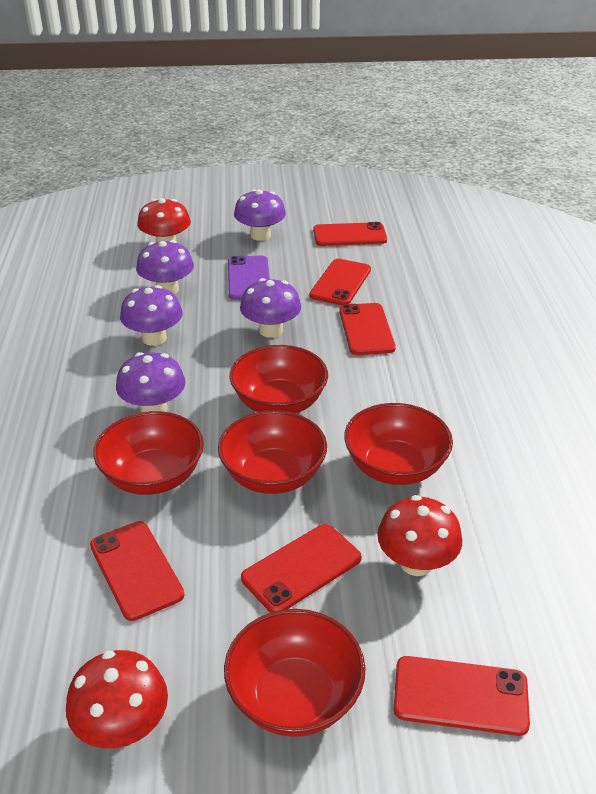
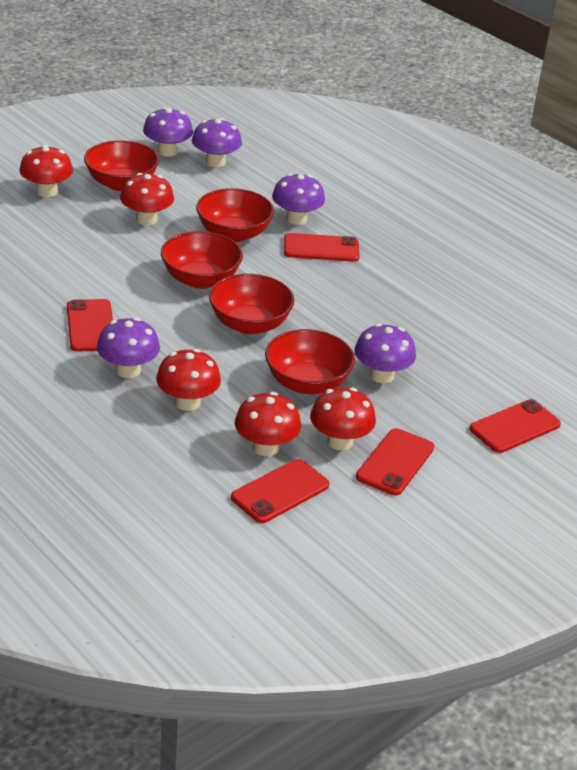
purple phone: [228,256,270,300] = 1 -> none = 0
red mushroom: [66,650,168,748] [137,198,191,243] [377,495,462,576] = 3 -> [19,145,73,197] [120,173,174,225] [156,349,221,411] [235,392,301,456] [310,387,376,450] = 5
red phone: [90,521,184,621] [241,524,361,612] [310,259,371,305] [313,222,387,246] [339,303,396,355] [394,656,530,736] = 6 -> [67,299,113,352] [231,459,330,523] [284,233,360,262] [356,428,434,496] [470,399,561,453] = 5

